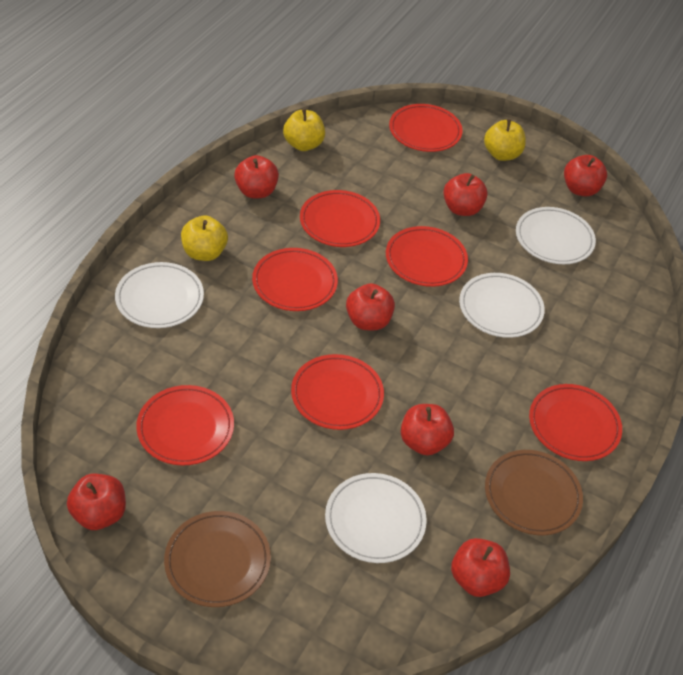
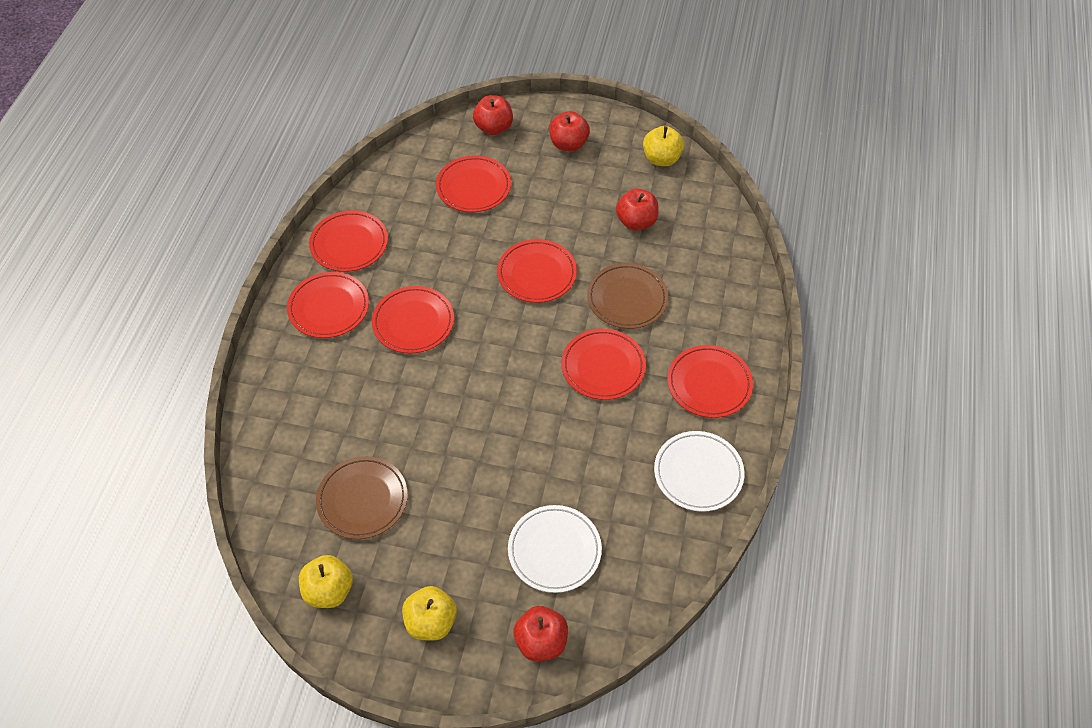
red apple: [67,474,126,530] [234,155,279,198] [346,283,395,330] [401,404,454,455] [443,173,488,216] [451,538,510,597] [564,155,607,196] = 7 -> [473,95,513,135] [513,606,568,661] [549,111,590,151] [616,188,659,231] = 4
white plate: [115,262,204,328] [325,473,427,563] [459,273,545,338] [516,207,596,264] = 4 -> [508,505,602,593] [654,431,744,512] = 2

